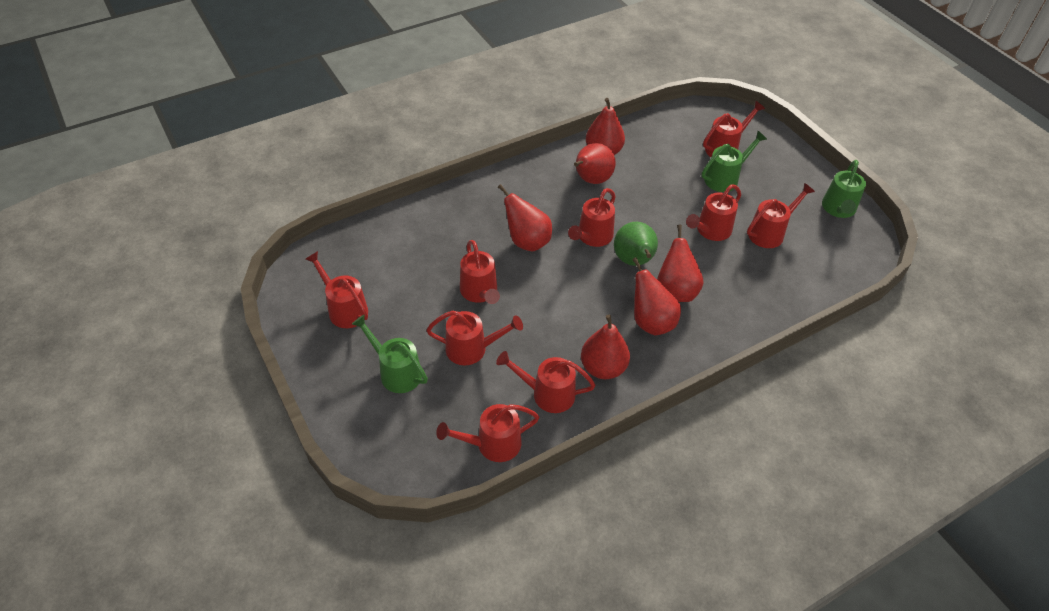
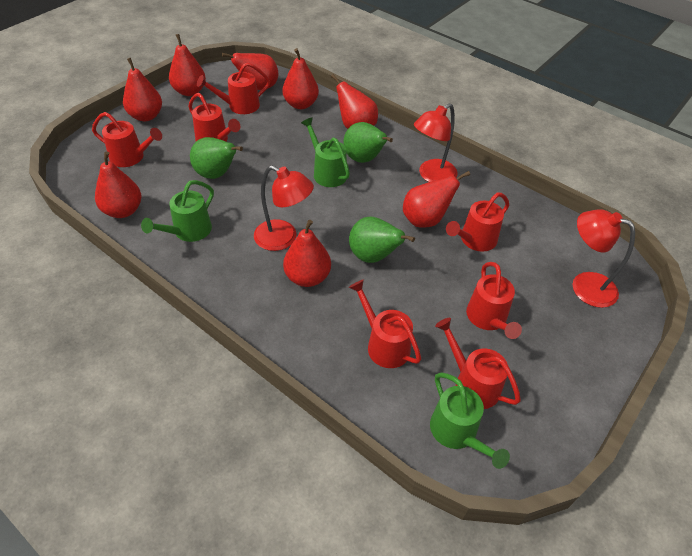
green pear: [614,222,658,266] = 1 -> [190,137,243,179] [343,122,393,163] [349,217,415,263] = 3
red lamp: none = 0 -> [254,166,314,251] [414,103,458,182] [573,210,635,308] = 3
red pear: [498,184,552,252] [574,143,616,184] [581,315,630,379] [586,98,625,155] [633,257,681,335] [657,224,703,302] = 6 -> [95,151,141,218] [123,58,162,121] [169,34,206,96] [222,53,278,90] [282,48,319,109] [283,220,331,287] [331,74,378,129] [403,171,470,227] = 8
red watering can: [306,251,368,328] [426,311,523,365] [436,404,539,462] [460,240,500,304] [496,351,595,413] [568,188,616,247] [686,184,741,241] [703,101,765,157] [747,183,815,248] = 9 -> [92,112,162,167] [188,93,240,142] [197,63,270,114] [349,280,421,368] [435,318,521,409] [446,193,509,252] [466,262,522,339] = 7

